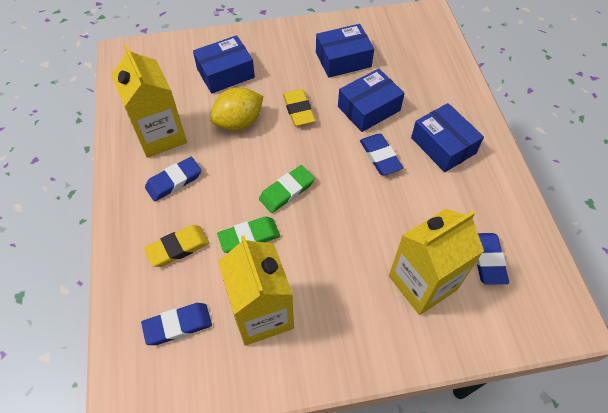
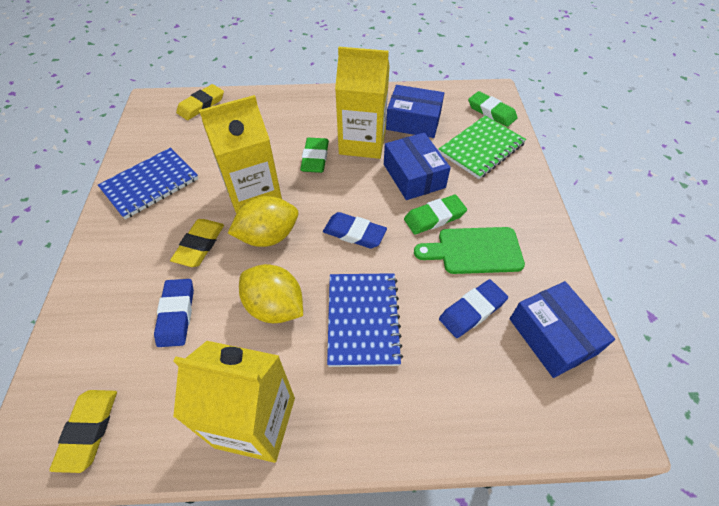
blue box: [193,35,255,94] [316,24,374,78] [338,69,405,132] [411,103,484,172] = 4 -> [384,133,451,200] [386,85,444,138] [510,281,615,378] = 3
blue eraser: [141,303,212,345] [145,157,202,202] [360,134,403,175] [476,233,509,285] = 4 -> [154,279,194,347] [323,212,387,249] [439,279,508,338] = 3
blue notebook: none = 0 -> [98,147,199,219] [327,273,403,367] = 2
green cutting board: none = 0 -> [414,227,525,274] = 1
green eraser: [217,216,280,253] [259,165,315,213] = 2 -> [300,138,329,173] [404,194,467,235] [468,91,518,127] = 3
green notebook: none = 0 -> [439,116,526,179] = 1
yellow eraser: [144,225,209,267] [283,89,315,126] = 2 -> [49,390,117,473] [170,219,224,267] [176,84,224,120] = 3
yellow lemon: [210,87,263,131] = 1 -> [228,196,298,247] [239,264,303,323] = 2

